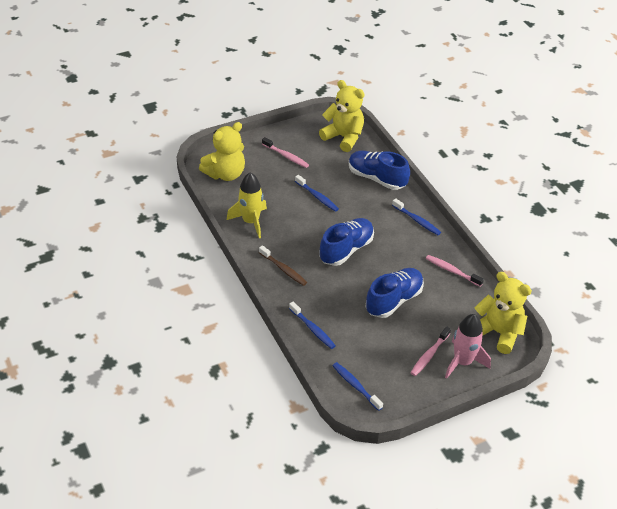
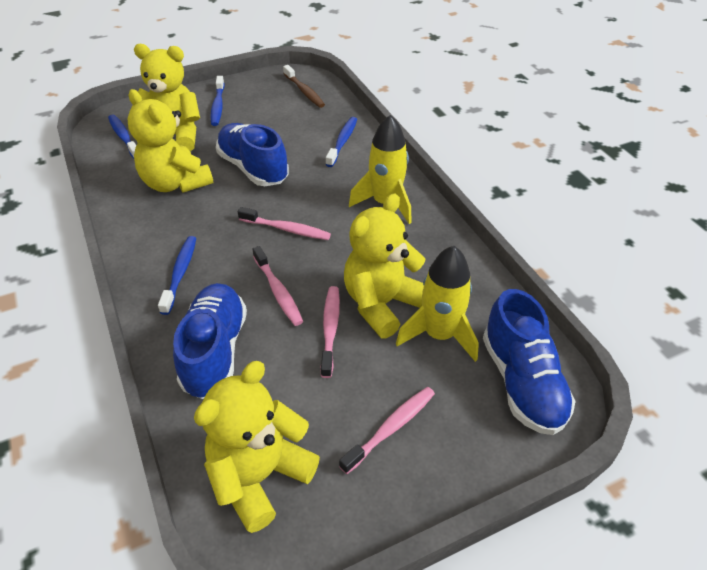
pink rocket: [445,314,491,379] = 1 -> none = 0
pink toothbrush: [262,137,309,168] [411,326,451,376] [426,255,484,287] = 3 -> [238,207,331,240] [252,246,303,326] [320,286,340,378] [339,387,435,474] = 4
yellow rocket: [227,172,267,238] = 1 -> [349,115,412,224] [396,246,479,362] = 2
yellow teddy bear: [199,122,245,181] [319,80,365,152] [474,272,532,354] = 3 -> [128,89,213,193] [131,44,200,152] [194,361,320,533] [344,194,426,339] = 4

